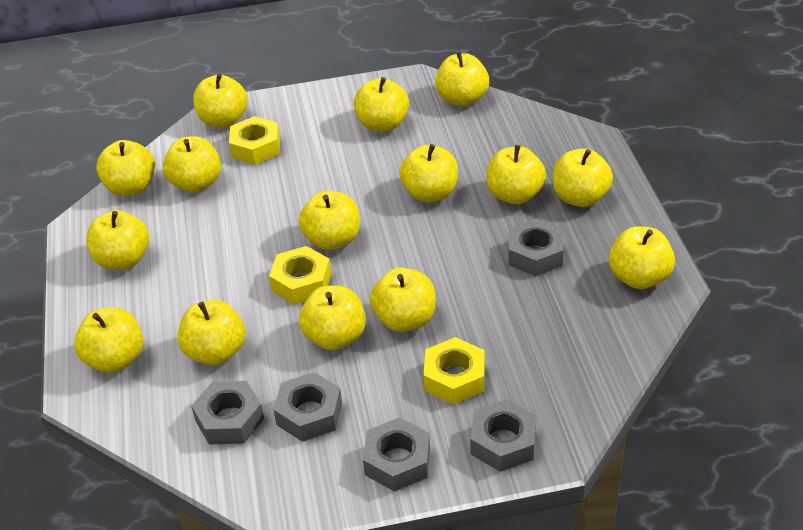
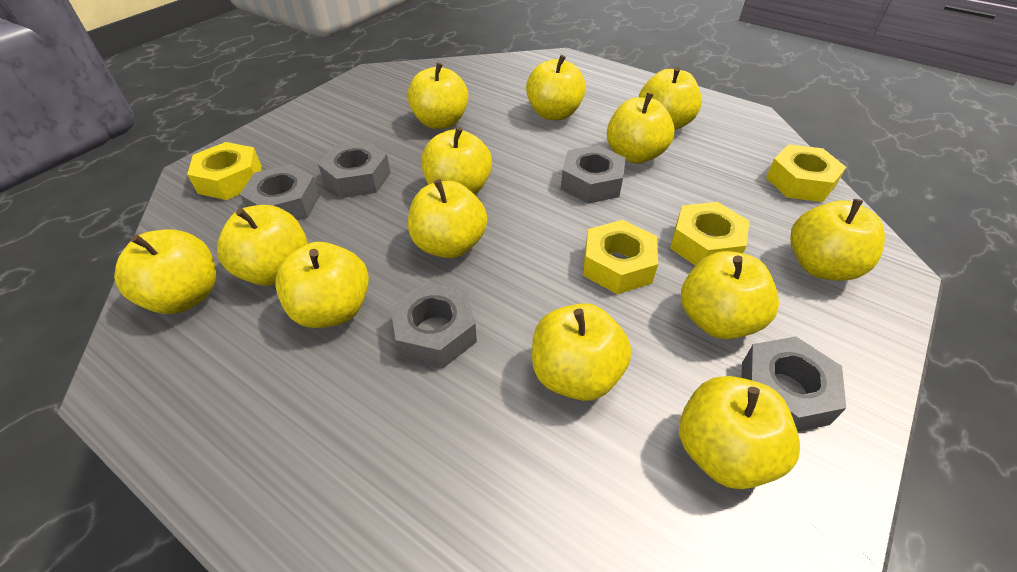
yellow apple: [74,307,143,373] [86,210,149,270] [96,140,155,196] [163,136,221,192] [177,300,245,365] [193,73,248,128] [299,191,360,250] [299,286,366,350] [354,77,409,132] [370,268,435,332] [399,144,458,202] [435,51,489,107] [487,145,546,204] [553,148,613,207] [609,226,675,289] = 15 -> [114,229,216,314] [217,205,308,286] [275,242,369,328] [407,62,468,129] [408,179,487,258] [421,127,492,195] [526,55,586,120] [532,303,631,401] [607,93,674,164] [639,66,702,130] [679,376,800,489] [681,251,779,339] [790,199,885,281] = 13
yellow nut: [229,116,280,165] [269,246,331,305] [424,337,485,404] = 3 -> [187,142,262,200] [583,220,658,294] [670,202,749,265] [766,144,846,202] = 4

